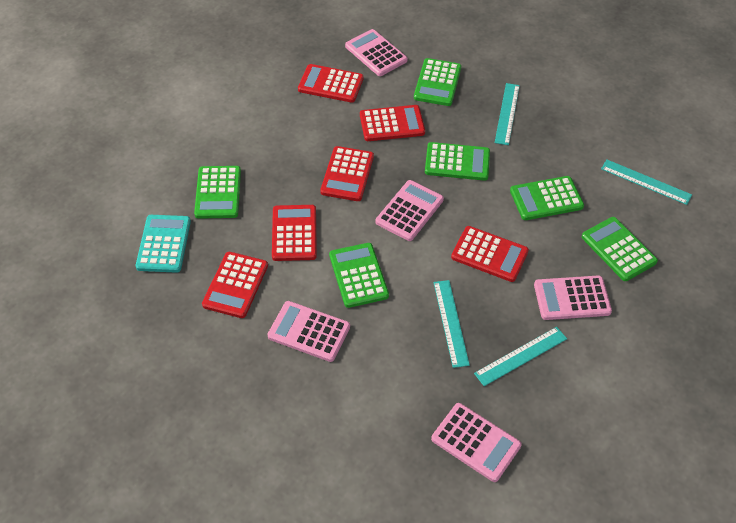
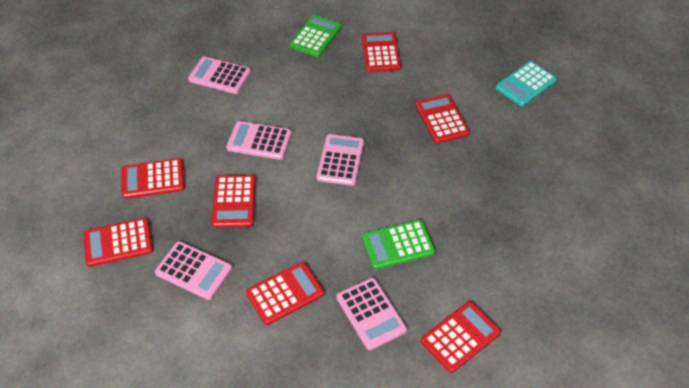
green calculator: [194,166,241,219] [329,243,389,308] [414,58,461,106] [425,142,490,181] [510,176,584,220] [582,217,658,281] = 6 -> [290,15,342,57] [362,220,435,269] = 2
red calculator: [202,252,268,318] [272,205,317,261] [298,64,364,103] [320,146,374,201] [360,105,425,141] [451,226,529,282] = 6 -> [83,218,153,267] [122,158,185,199] [211,175,256,228] [246,262,324,325] [362,32,401,72] [415,94,470,144] [421,301,501,373] = 7
turquoise ruler: [433,280,470,368] [474,327,567,386] [495,83,520,145] [601,160,692,205] = 4 -> none = 0

